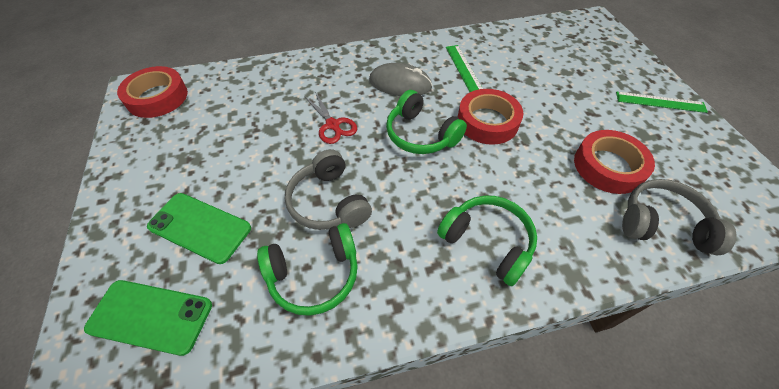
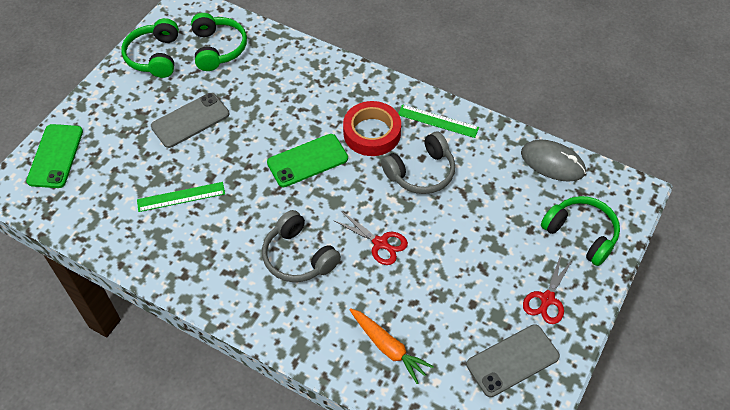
grey phone: none = 0 -> [151,93,229,148] [466,324,560,397] = 2
orange carrot: none = 0 -> [349,308,434,384] = 1
red scissors: [304,92,357,144] = 1 -> [333,211,408,265] [523,255,573,324] = 2
red tape: [117,66,188,118] [458,89,523,145] [574,130,655,194] = 3 -> [343,101,401,156] = 1

